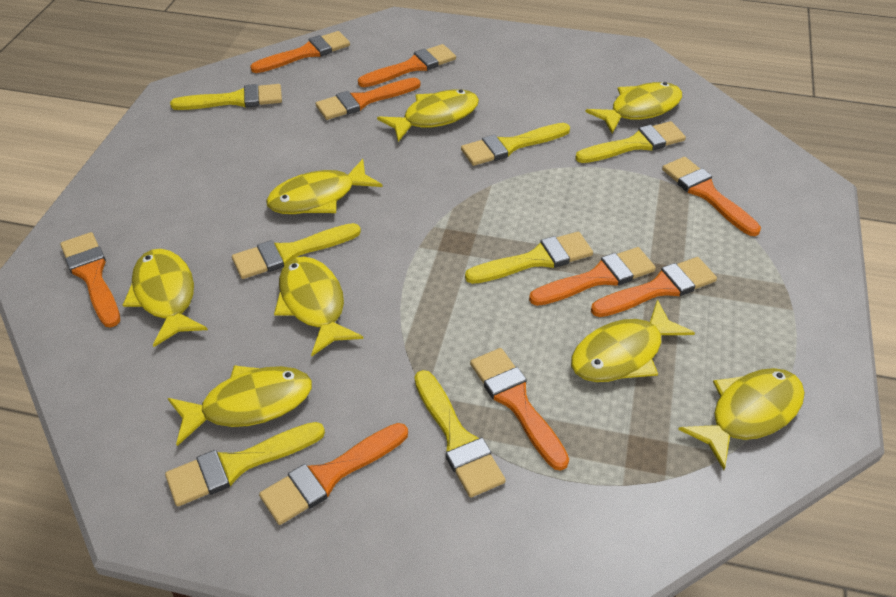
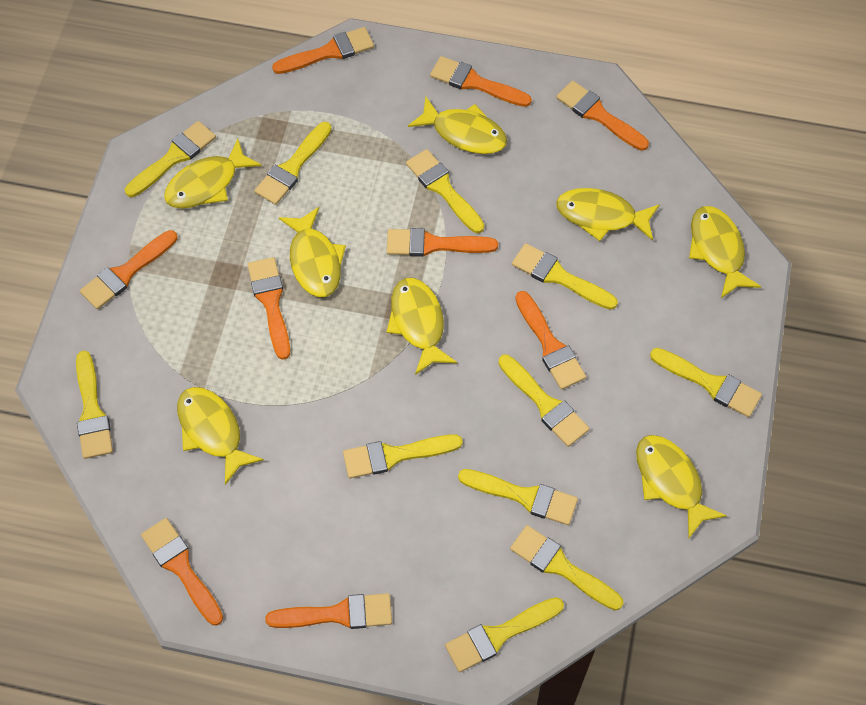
yellow brush: [165,422,325,506] [170,84,282,110] [232,223,361,279] [415,370,506,498] [461,123,570,166] [465,232,593,284] [575,121,686,163] = 7 -> [76,351,113,459] [125,121,216,197] [255,122,332,205] [343,434,463,478] [406,149,484,233] [445,597,564,672] [458,469,578,525] [498,355,590,447] [510,525,624,611] [512,243,618,310] [650,348,762,417] = 11

